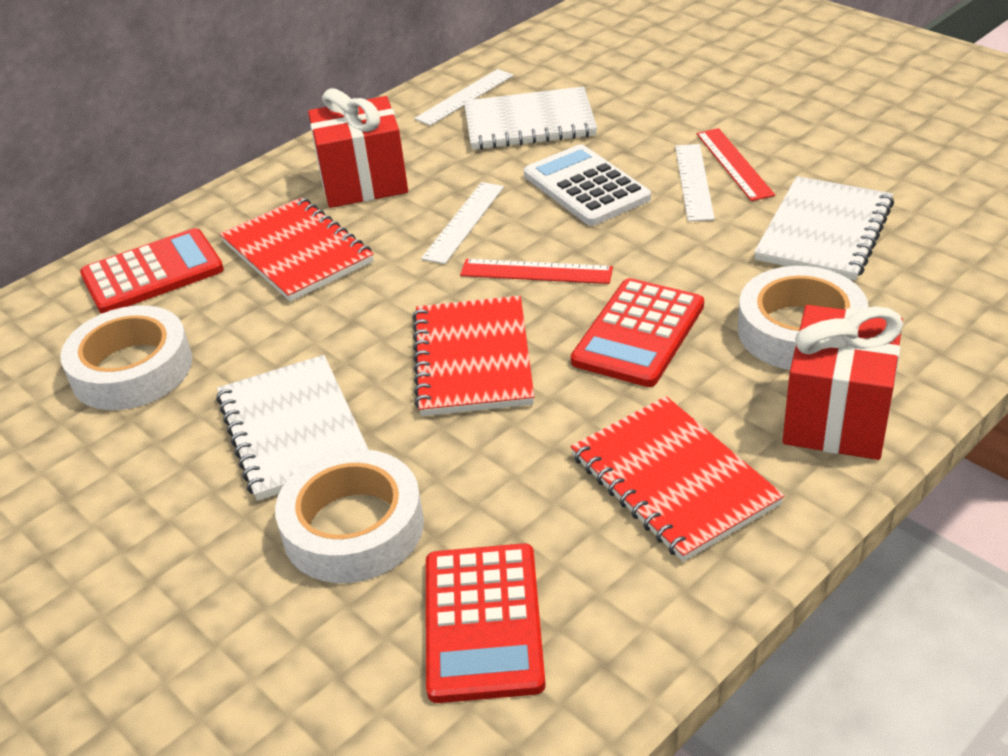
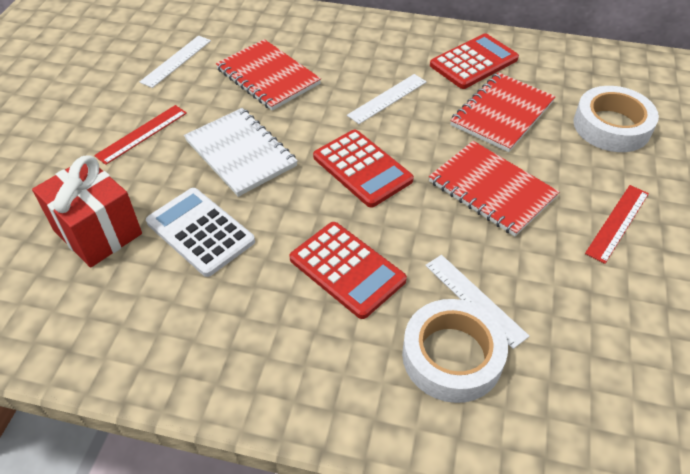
red gift: [308,88,408,208] [782,305,903,460] = 2 -> [32,155,142,268] = 1
white notebook: [216,355,369,501] [464,87,597,150] [754,176,894,281] = 3 -> [184,108,298,197] = 1
white tape: [60,305,192,410] [275,449,424,583] [738,266,869,370] = 3 -> [402,299,508,403] [574,86,659,152] = 2

